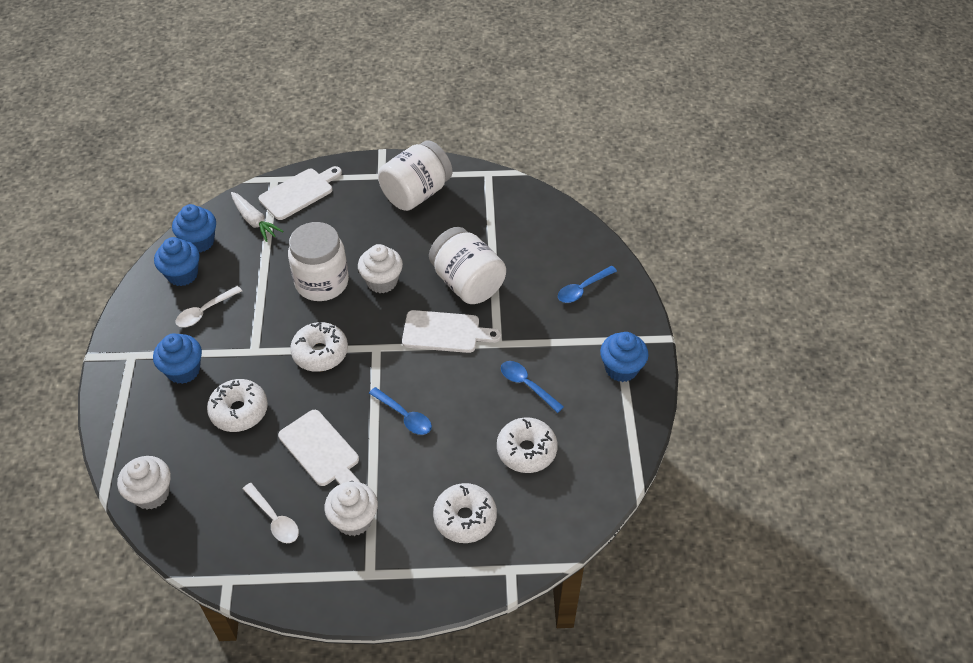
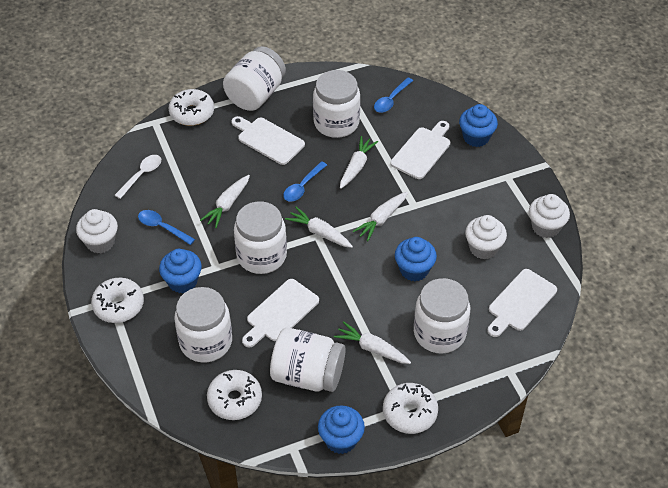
white carrot: [231,192,283,242] = 1 -> [200,175,250,228] [285,207,353,248] [334,321,411,364] [340,136,378,189] [353,192,408,241] = 5
white cutting board: [259,166,342,220] [278,410,360,486] [402,310,501,353] = 3 -> [231,116,305,165] [242,279,319,347] [390,121,450,179] [487,269,557,337] = 4
white jar: [288,222,349,301] [378,141,453,211] [429,227,506,304] = 3 -> [174,287,232,363] [223,46,286,111] [234,201,287,274] [270,328,345,392] [313,70,360,138] [414,278,470,354] = 6
white spoon: [176,286,242,327] [243,483,299,543] = 2 -> [115,155,161,199] = 1

